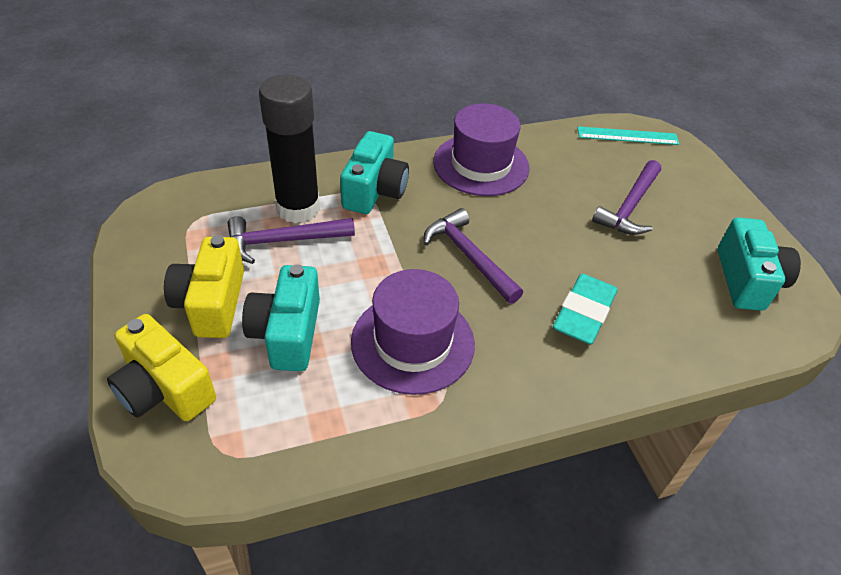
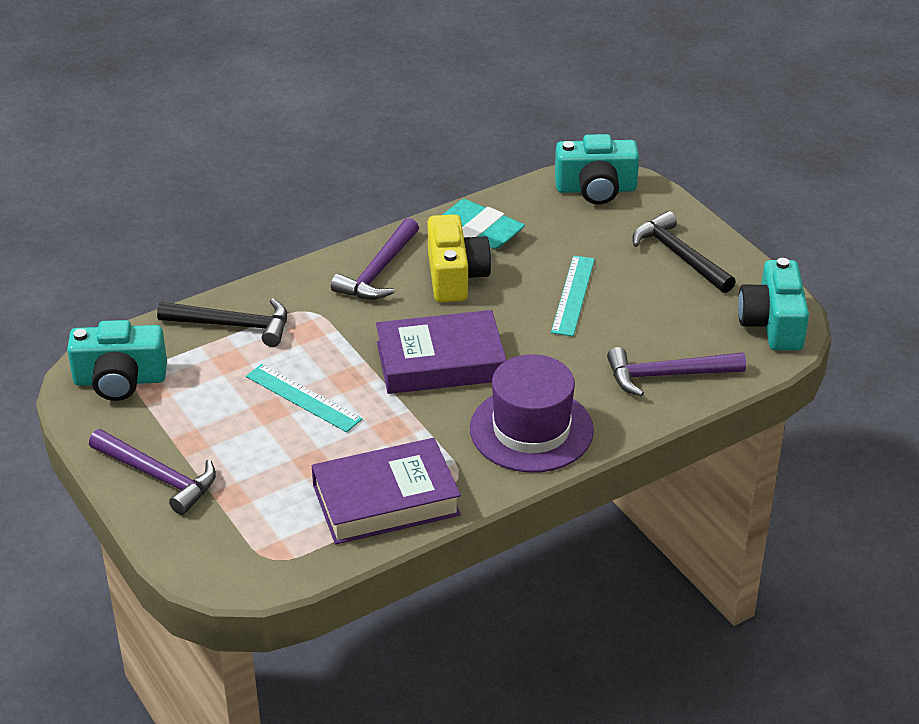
black glue stick: [259,75,320,223] = 1 -> none = 0
black hammer: none = 0 -> [157,298,287,347] [632,211,736,293] = 2
purple book: none = 0 -> [312,438,461,544] [376,310,507,394] = 2
purple hat: [351,269,475,395] [433,103,530,196] = 2 -> [470,354,594,473] = 1
turquoise ruler: [577,126,680,145] = 1 -> [246,364,362,432] [551,256,595,336] = 2
yellow camera: [107,314,216,421] [164,235,244,338] = 2 -> [428,214,491,302] = 1

